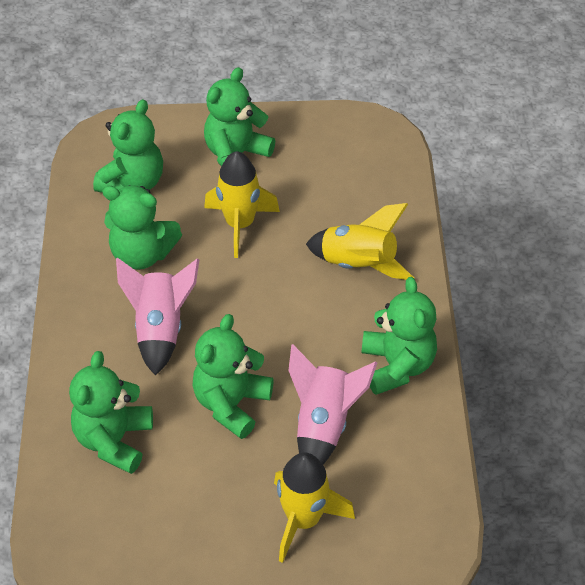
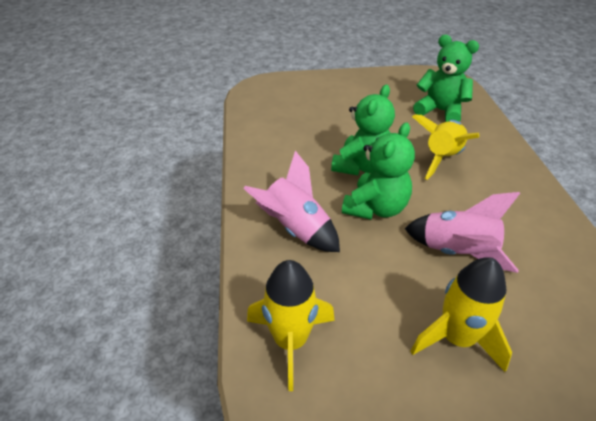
green teddy bear: [69,351,153,474] [93,99,163,193] [103,185,182,270] [192,314,274,439] [204,67,275,167] [362,277,437,395] = 6 -> [331,85,395,175] [342,122,415,220] [413,35,479,122] = 3

